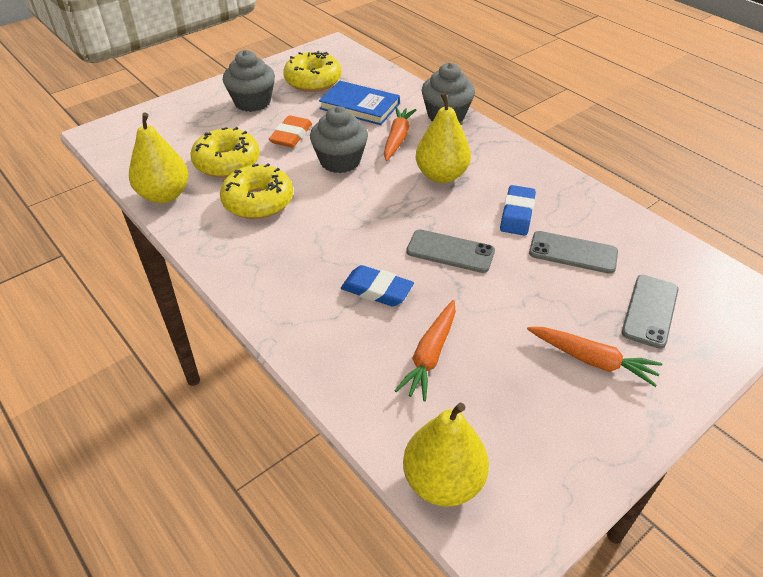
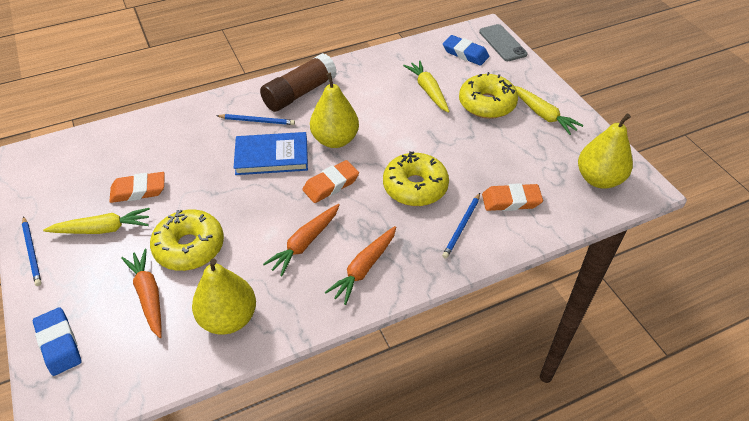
blue pencil: none = 0 -> [22,216,42,286] [216,114,295,125] [442,193,480,259] = 3
brown glue stick: none = 0 -> [260,53,337,112] = 1
grey cupcake: [223,50,275,112] [310,106,368,173] [422,63,475,123] = 3 -> none = 0
grey phone: [406,229,495,273] [529,231,618,274] [622,275,679,349] = 3 -> [479,24,527,61] = 1
orange eraser: [269,115,312,147] = 1 -> [109,172,164,203] [302,160,359,203] [482,183,543,211] = 3
yellow carrot: none = 0 -> [43,208,150,234] [403,61,450,113] [515,86,583,135] = 3

